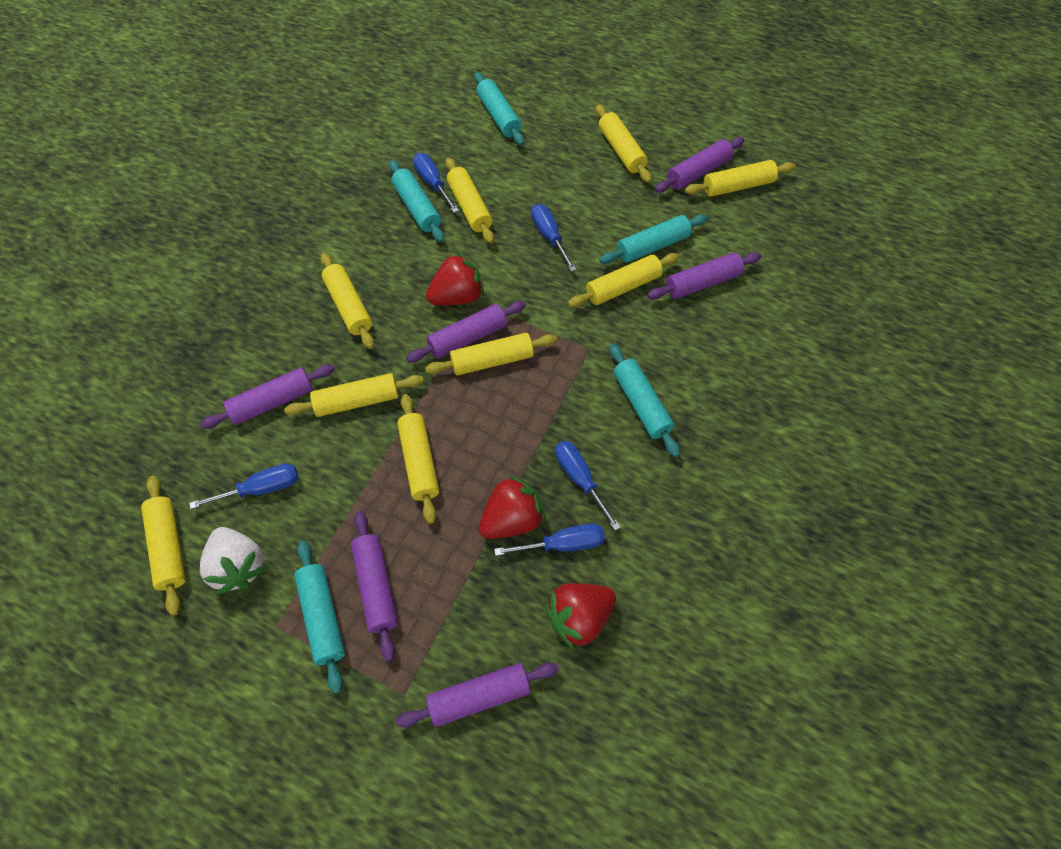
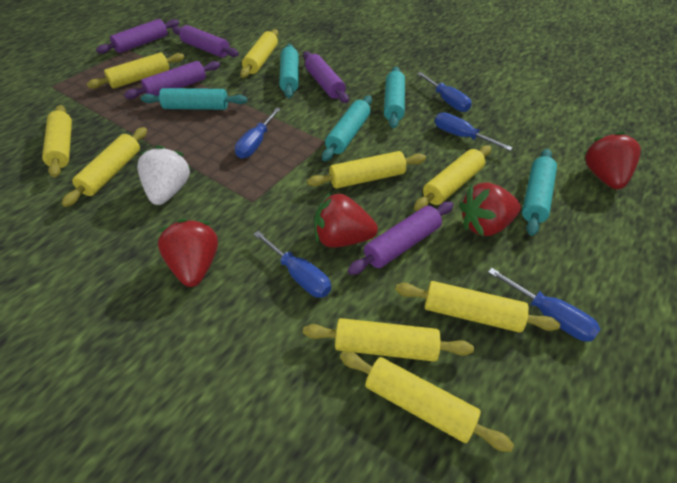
purple rolling pin: [200,364,335,429] [351,511,398,661] [396,662,559,728] [406,301,526,362] [647,252,761,300] [655,137,744,192] = 6 -> [96,19,179,54] [124,61,220,99] [172,25,239,57] [303,51,349,103] [348,202,454,275] = 5
red strawberry: [426,252,484,306] [478,475,545,539] [545,583,616,649] = 3 -> [158,219,218,287] [314,192,378,248] [459,182,521,236] [584,131,641,189] = 4

